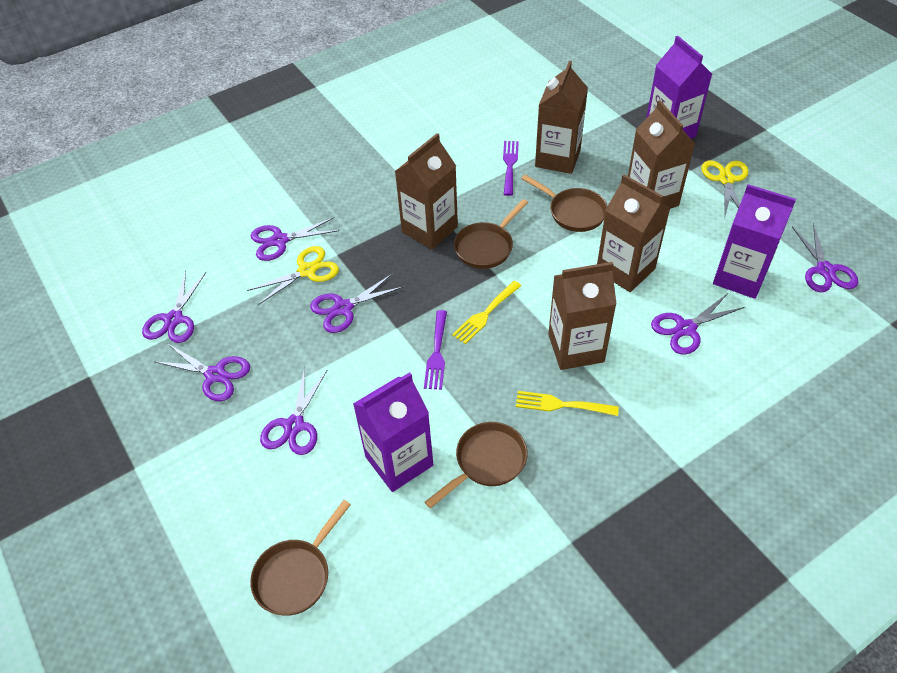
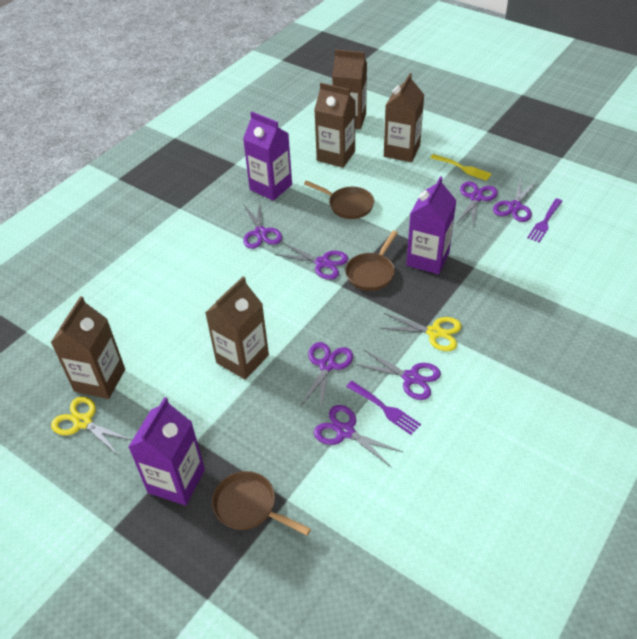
brown pan: [250,500,351,616] [425,422,528,508] [454,199,528,269] [521,174,607,232] = 4 -> [212,471,311,536] [304,180,374,219] [345,230,398,291] = 3
yellow fork: [452,281,521,344] [516,391,619,416] = 2 -> [430,154,492,181] = 1

